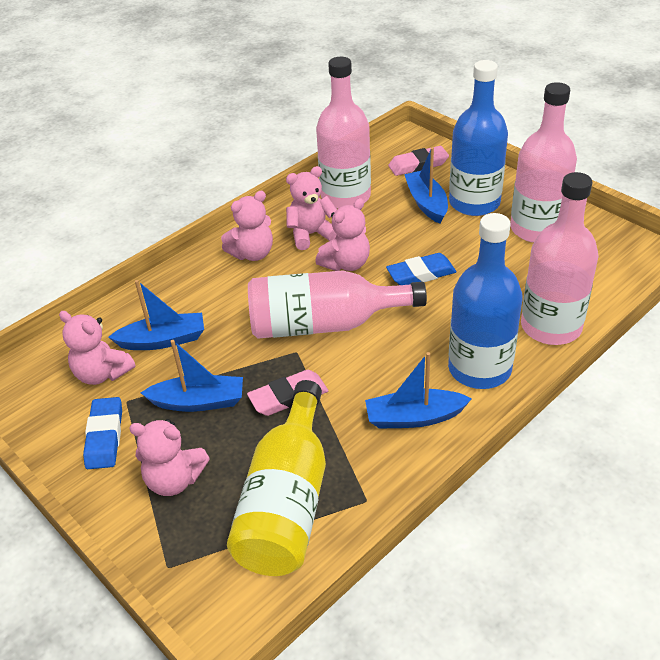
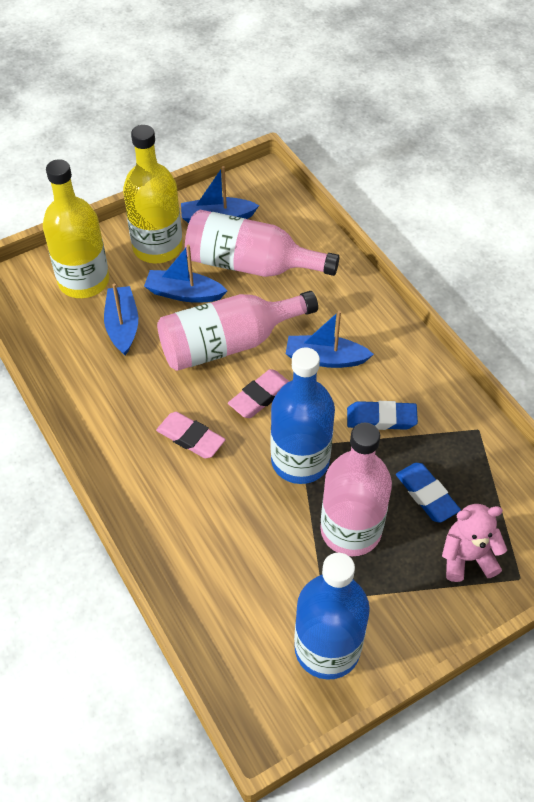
pink bottle: [248,271,427,339] [316,57,371,209] [510,82,577,243] [521,172,599,345] = 4 -> [157,291,318,371] [185,210,339,277] [320,423,392,556] = 3
pink teddy bear: [59,311,136,385] [129,419,210,496] [221,191,273,261] [286,166,337,250] [315,198,370,271] = 5 -> [442,504,507,582] = 1
yellow bottle: [227,380,326,576] = 1 -> [43,159,109,298] [123,125,183,263] = 2

